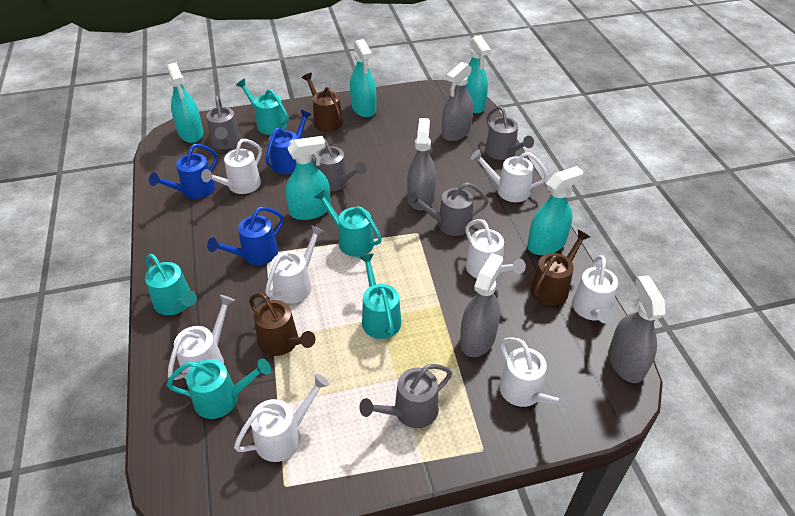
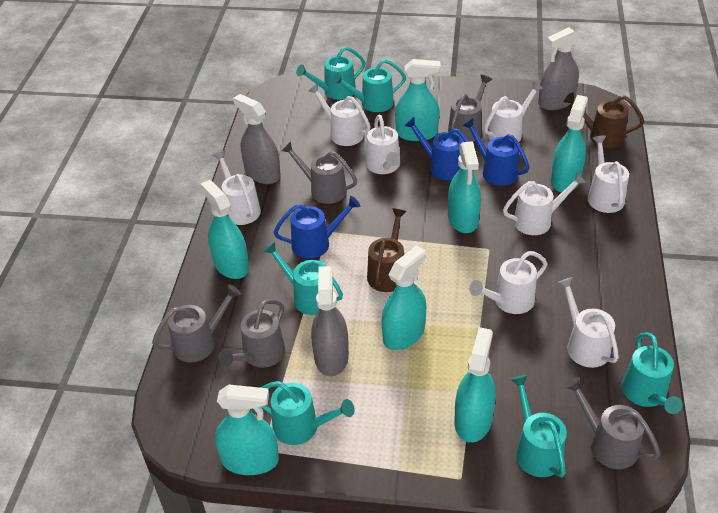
brown watering can: [249,293,315,356] [302,73,343,132] [530,230,590,306] = 3 -> [367,208,407,292] [564,92,644,148] = 2
grey spray bottle: [407,118,436,210] [442,62,473,141] [460,253,503,357] [609,275,665,383] = 4 -> [233,94,281,184] [311,266,349,377] [538,27,579,110] = 3
turquoise spray bottle: [167,63,203,143] [285,136,331,220] [350,39,376,117] [466,35,491,113] [527,166,583,255] = 5 -> [200,180,249,279] [215,385,279,475] [382,246,426,350] [395,59,441,141] [448,141,481,233] [455,327,496,443] [551,95,588,193] = 7
turquoise watering can: [145,254,197,315] [167,359,271,419] [236,79,289,135] [314,189,382,257] [359,254,401,339] = 5 -> [260,381,355,445] [263,242,343,315] [296,47,365,100] [332,59,406,112] [510,375,567,477] [622,332,683,414] = 6

